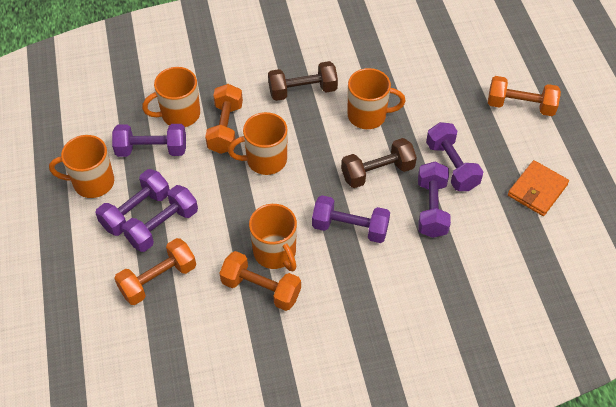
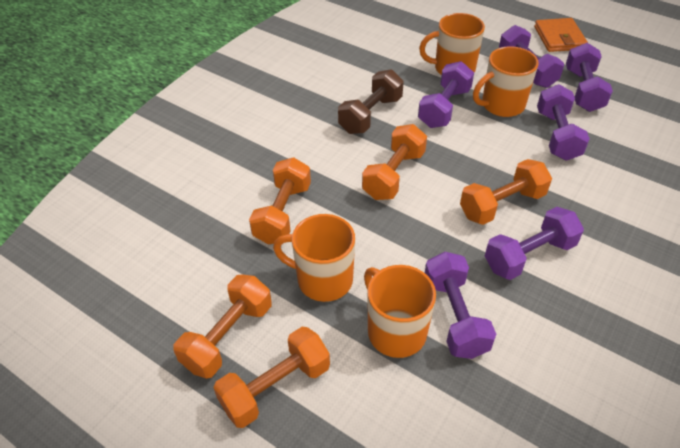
brown dumbbell: [268,61,338,101] [341,138,417,188] = 2 -> [338,69,404,134] = 1
orange dumbbell: [114,238,196,305] [205,84,243,154] [219,251,301,311] [488,76,561,116] = 4 -> [173,274,272,379] [213,327,330,428] [249,157,311,245] [362,124,427,200] [460,159,552,225] = 5
orange mug: [49,135,114,198] [142,67,200,127] [228,112,288,175] [249,204,297,271] [347,68,406,129] = 5 -> [273,214,355,302] [364,265,436,358] [419,13,485,75] [473,46,539,117] = 4

